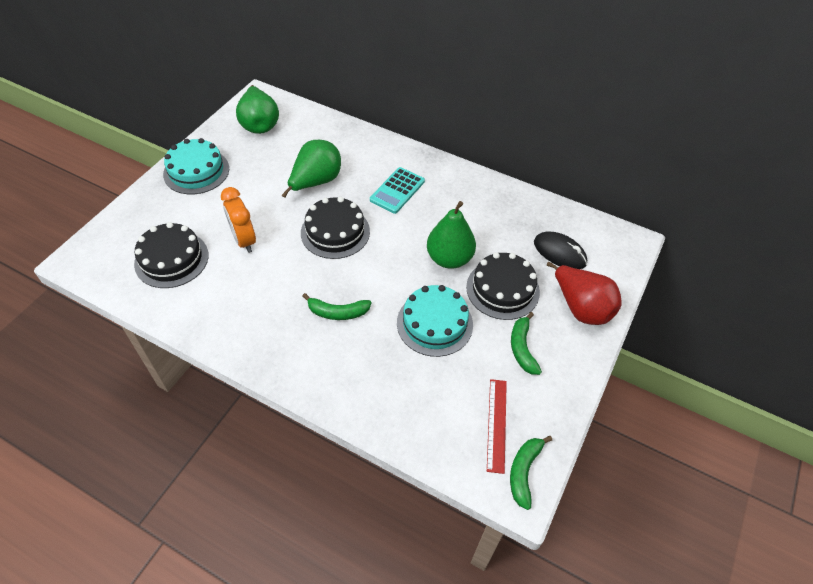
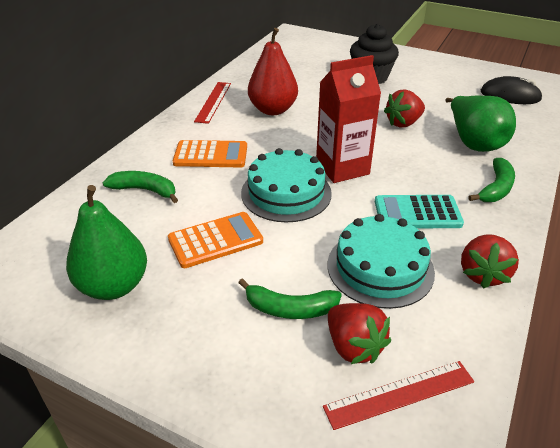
black cake: [134,222,209,288] [301,197,370,259] [466,252,540,320] = 3 -> none = 0
black cupcake: none = 0 -> [350,23,399,84] = 1
green pear: [236,85,279,134] [281,140,341,198] [427,201,476,269] = 3 -> [66,185,147,300] [445,96,516,152] = 2
orange calculator: none = 0 -> [168,212,263,268] [173,140,247,168] = 2
orange clock: [221,187,256,253] = 1 -> none = 0
red carton: none = 0 -> [316,55,381,183] = 1
red ruler: [487,379,507,474] = 1 -> [194,82,231,124] [323,361,474,430] = 2
red strawberry: none = 0 -> [328,303,391,364] [384,89,425,128] [461,234,519,289] = 3

